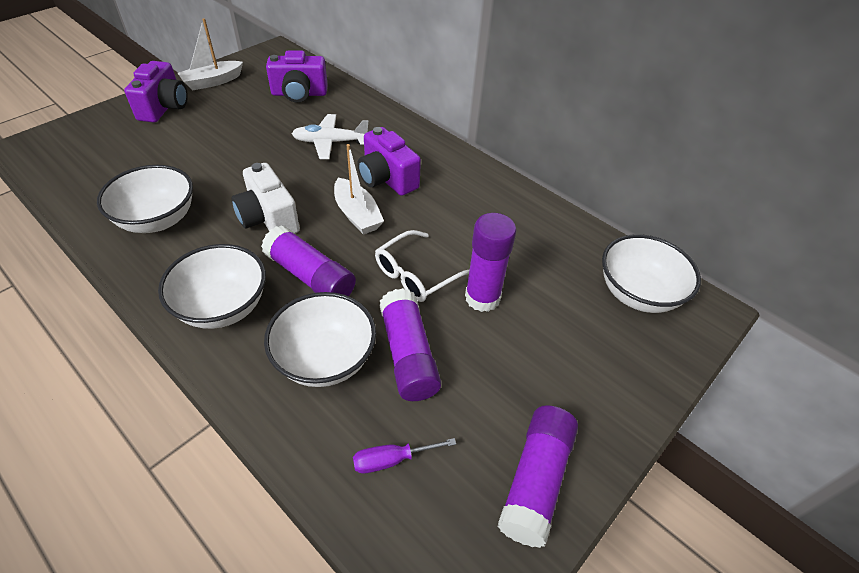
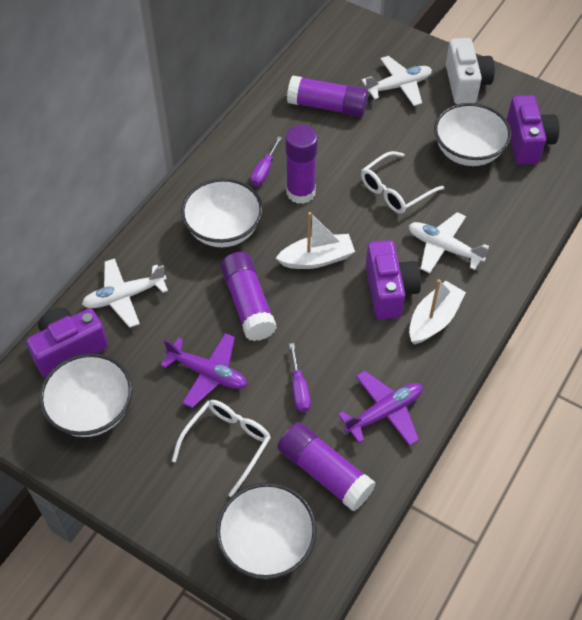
purple plane: none = 0 -> [160,333,247,408] [338,371,423,446] = 2
purple screwdriver: [353,438,456,473] = 1 -> [251,136,282,186] [289,343,311,412] = 2
white glasses: [375,230,470,302] = 1 -> [172,400,271,497] [361,151,444,214] = 2
white plane: [292,114,368,159] = 1 -> [82,258,168,328] [361,56,432,106] [409,212,489,273] = 3

